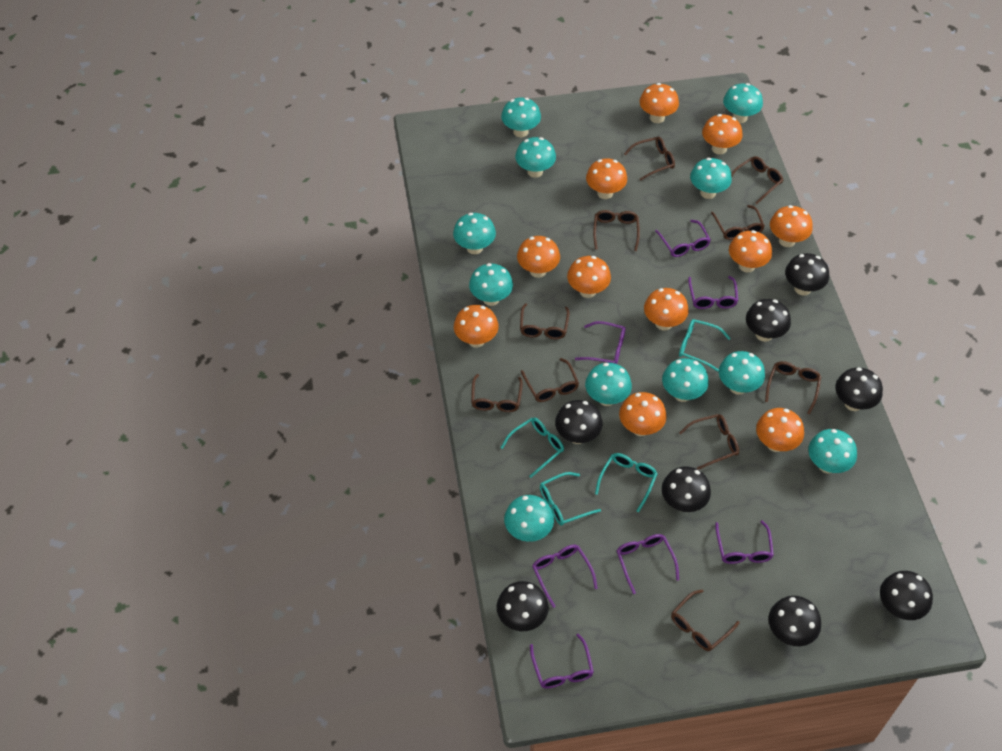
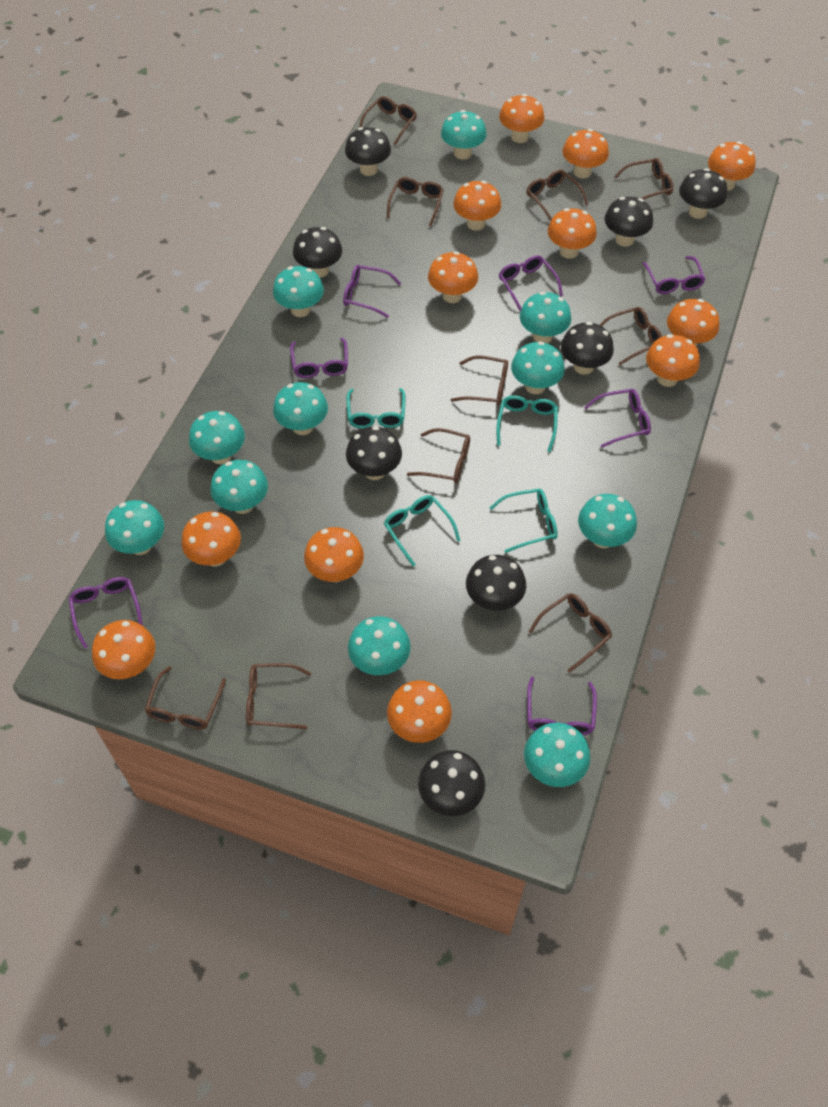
orange mushroom: [454,305,499,348] [517,236,560,278] [567,256,611,298] [586,158,627,199] [619,392,667,436] [640,83,679,123] [644,288,689,330] [702,114,743,155] [729,230,772,272] [756,408,804,452] [770,205,813,247] = 11 -> [92,620,155,679] [181,512,241,566] [304,527,364,582] [387,680,452,743] [428,252,478,303] [453,181,501,231] [499,94,545,143] [548,208,597,259] [562,129,609,178] [646,334,700,387] [667,299,719,347] [708,141,756,191] = 12

